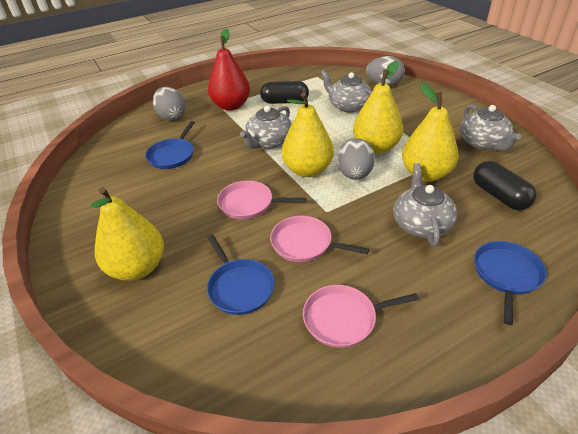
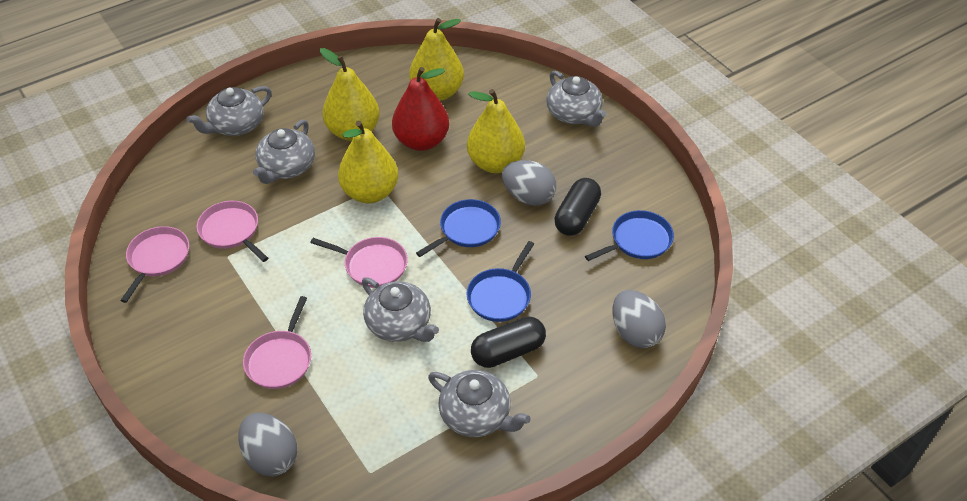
grey teapot: [240,105,292,149] [320,70,372,113] [393,163,457,247] [460,105,521,151] = 4 -> [187,86,272,136] [253,120,315,184] [362,277,439,342] [428,370,531,437] [546,71,607,127] = 5
pink pan: [217,181,306,220] [270,216,369,262] [303,285,419,348] = 3 -> [120,226,189,303] [197,201,268,262] [243,296,311,389] [310,237,408,288] = 4

